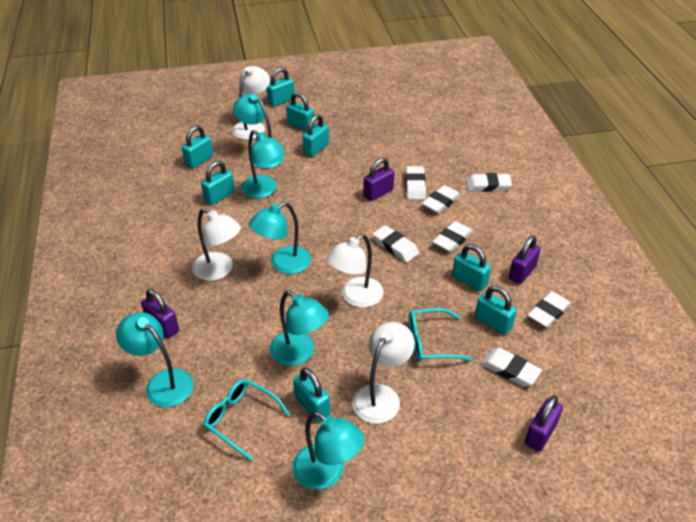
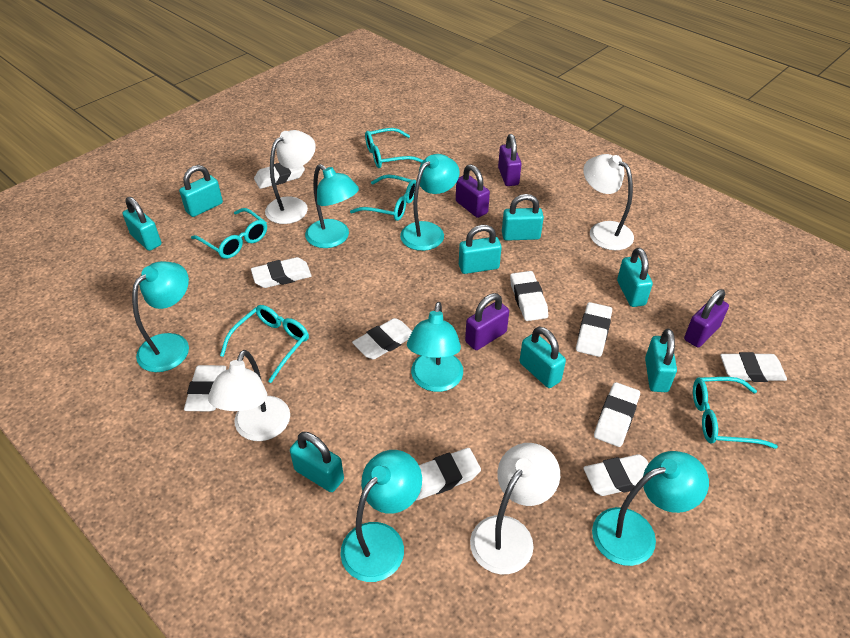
turquoise glasses: [204,379,290,461] [409,308,472,362] = 2 -> [191,208,267,259] [220,305,309,383] [350,175,416,221] [365,128,423,168] [693,377,778,449] = 5
white eraser: [373,225,419,262] [406,166,426,200] [422,185,461,214] [432,221,473,252] [466,173,512,192] [481,348,542,387] [528,291,571,328] = 7 -> [184,365,226,411] [251,257,312,288] [254,163,305,189] [352,318,412,360] [416,448,481,500] [510,271,548,321] [576,302,612,357] [583,454,649,496] [594,382,640,447] [720,352,787,382] = 10

